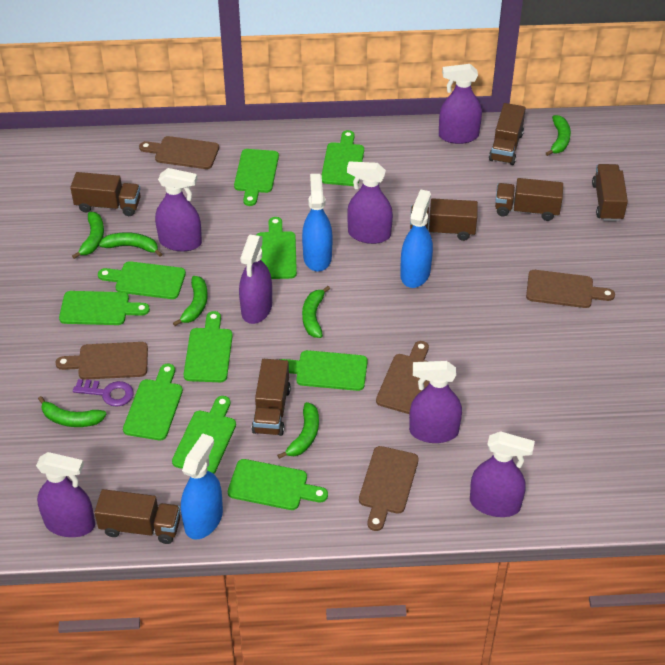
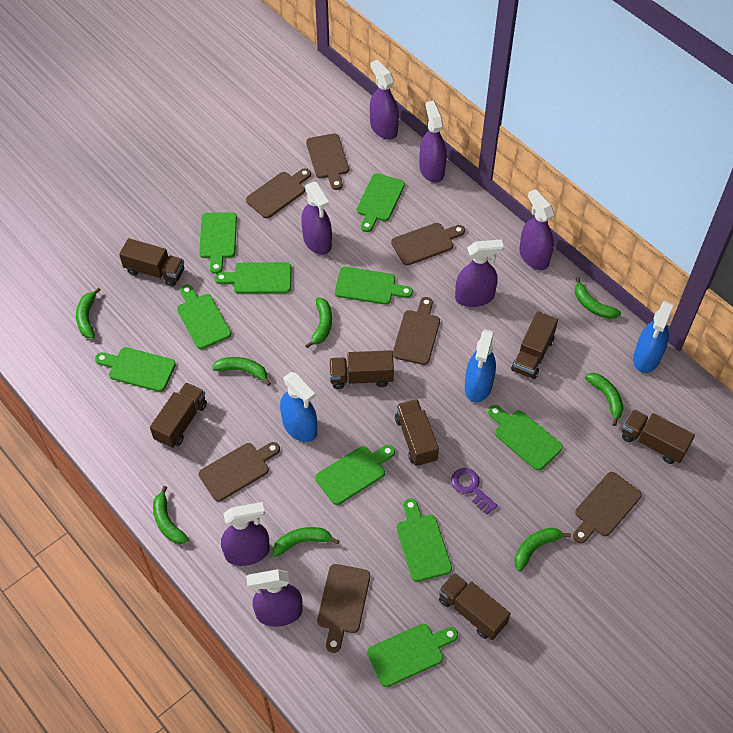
brown cutting board: [55,342,148,380] [139,136,219,169] [359,446,419,531] [376,341,430,414] [526,270,615,308] = 5 -> [199,442,280,502] [246,168,311,218] [306,133,349,190] [317,564,370,653] [391,223,465,266] [393,297,440,365] [573,472,642,543] = 7
green banana: [38,396,106,427] [72,212,104,259] [99,232,162,257] [173,276,208,326] [277,402,319,459] [302,286,330,338] [546,115,571,156] = 7 -> [76,287,101,338] [153,486,189,544] [212,357,271,386] [272,527,339,557] [305,298,332,348] [514,528,571,571] [575,277,621,319] [585,373,623,426] = 8

